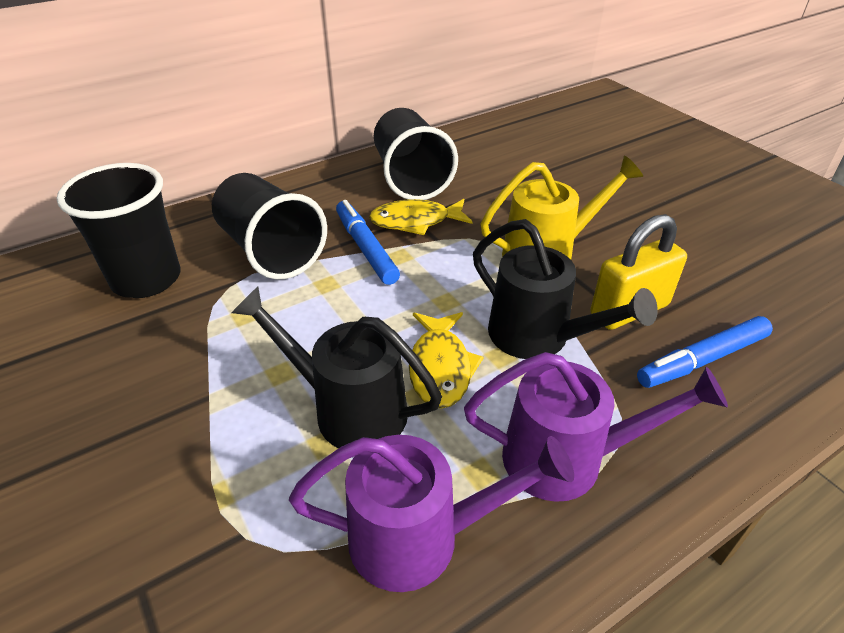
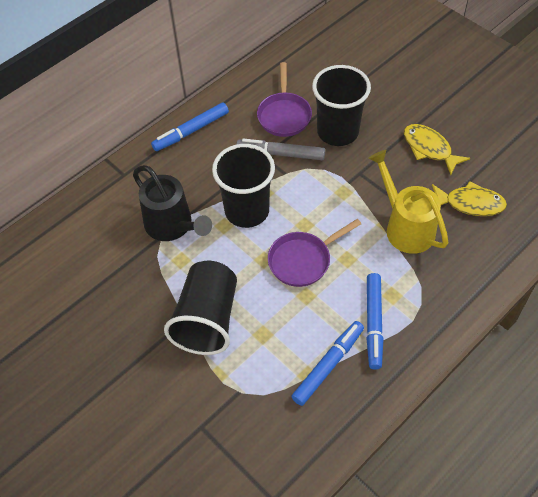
black watering can: [231,287,442,448] [473,219,658,359] = 2 -> [133,165,212,241] = 1
blue marker: [336,200,400,285] [637,316,773,388] = 2 -> [151,102,229,151] [291,321,364,406] [366,273,383,370] = 3
grey marker: none = 0 -> [236,138,325,160] = 1
purple pan: none = 0 -> [257,62,312,137] [268,219,361,287] = 2
purple watering can: [289,435,574,592] [464,352,728,502] = 2 -> none = 0
yellow padlock: [590,214,687,330] = 1 -> none = 0

